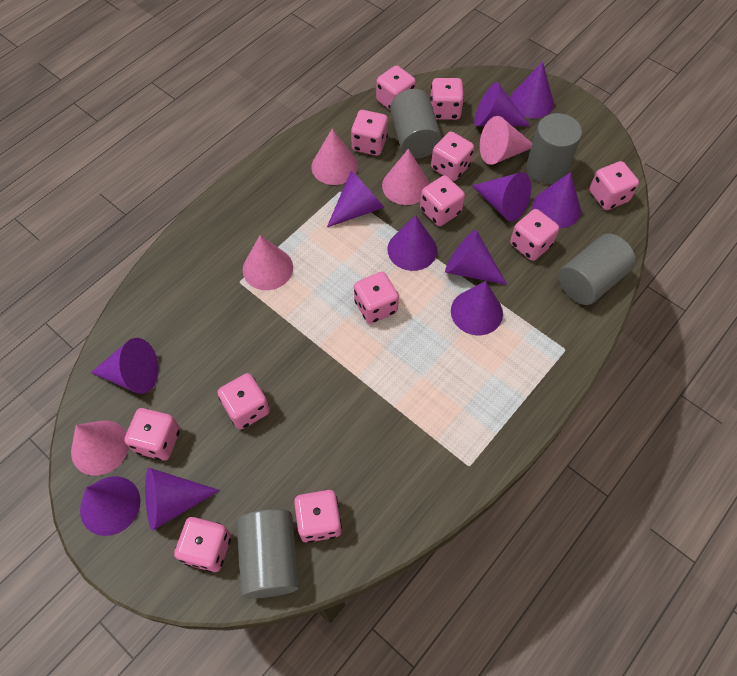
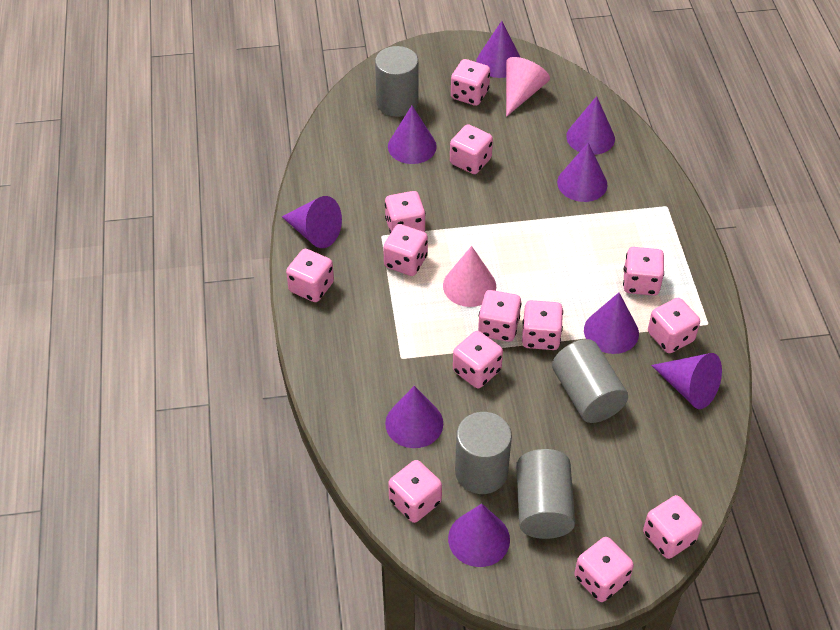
pink cone: [71,420,129,476] [243,235,293,290] [311,128,358,185] [382,149,429,205] [480,116,532,165] = 5 -> [443,246,496,307] [506,57,550,117] = 2
pink dice: [124,408,180,460] [174,517,231,572] [217,373,270,429] [294,490,342,543] [351,110,388,156] [354,272,399,324] [376,65,416,110] [420,176,465,226] [430,78,464,120] [431,131,474,181] [510,209,559,261] [589,161,639,210] = 12 -> [286,249,334,302] [383,224,428,276] [385,191,426,234] [388,460,442,523] [450,124,493,174] [451,59,490,106] [453,331,503,389] [478,290,521,342] [522,300,563,350] [574,537,634,602] [623,247,664,296] [643,495,702,559] [648,298,700,353] = 13
purple cone: [80,476,141,536] [91,338,159,394] [145,468,220,531] [327,171,384,227] [387,215,437,271] [445,230,507,285] [451,281,503,335] [472,172,531,222] [474,82,530,126] [510,62,554,119] [532,172,581,228] = 11 -> [282,196,342,248] [385,386,443,448] [388,106,437,164] [448,504,510,567] [476,21,521,78] [557,142,607,202] [566,96,615,155] [584,293,639,354] [651,353,722,409] = 9

